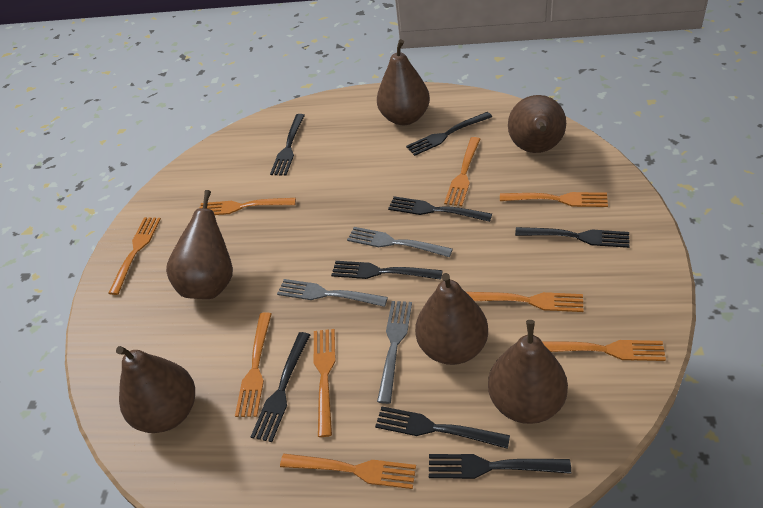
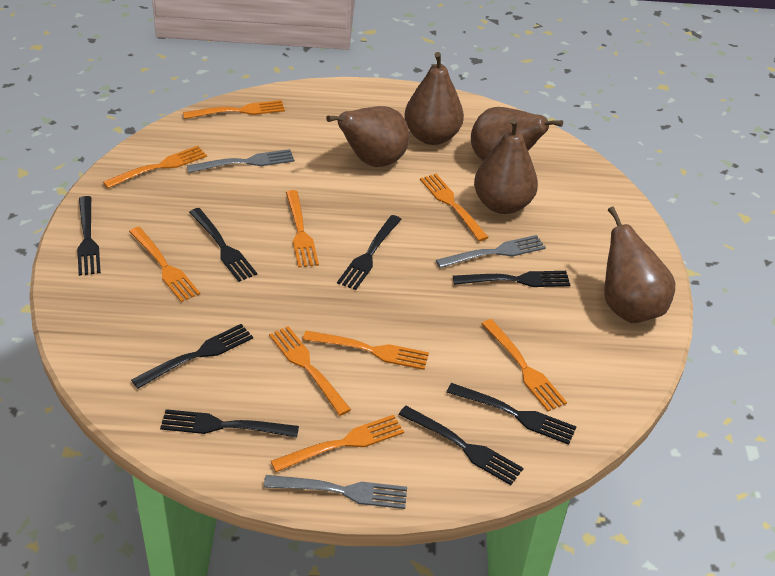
brown pear: [116,346,195,433] [166,190,233,299] [377,39,430,125] [415,273,488,365] [488,320,568,424] [508,95,566,153] = 6 -> [326,106,409,167] [404,52,464,145] [471,107,563,161] [474,119,538,214] [604,206,675,323] = 5

